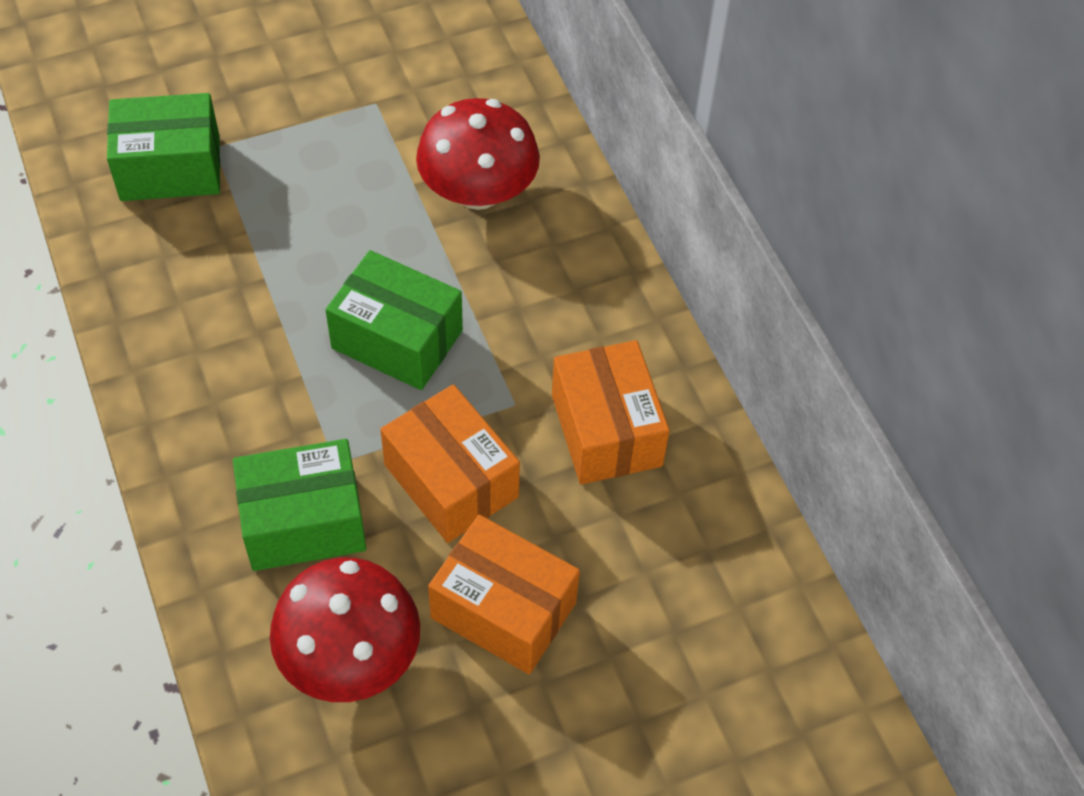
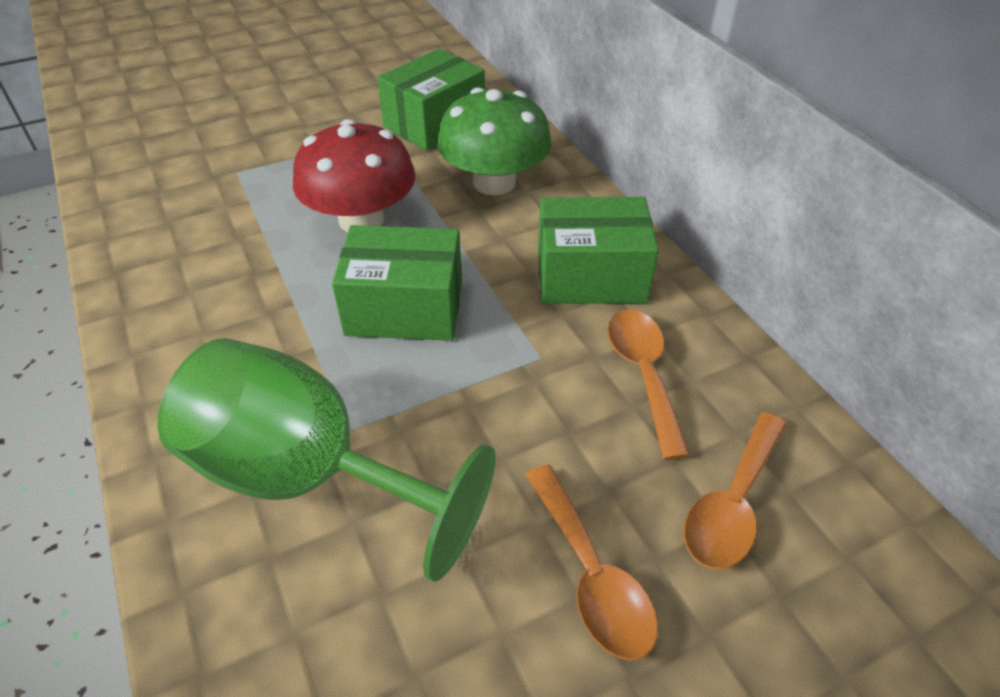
green goblet: none = 0 -> [157,338,496,581] = 1
green mushroom: none = 0 -> [437,87,552,195] = 1
orange box: [380,384,520,543] [428,515,580,674] [552,340,670,484] = 3 -> none = 0
orange spoon: none = 0 -> [525,465,658,661] [607,309,690,460] [684,412,787,569] = 3
red mushroom: [270,558,420,702] [416,98,540,210] = 2 -> [293,119,416,232] = 1

